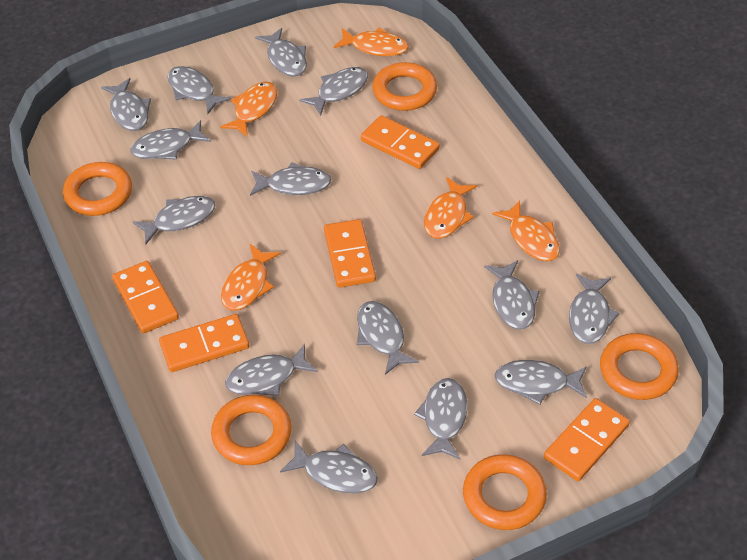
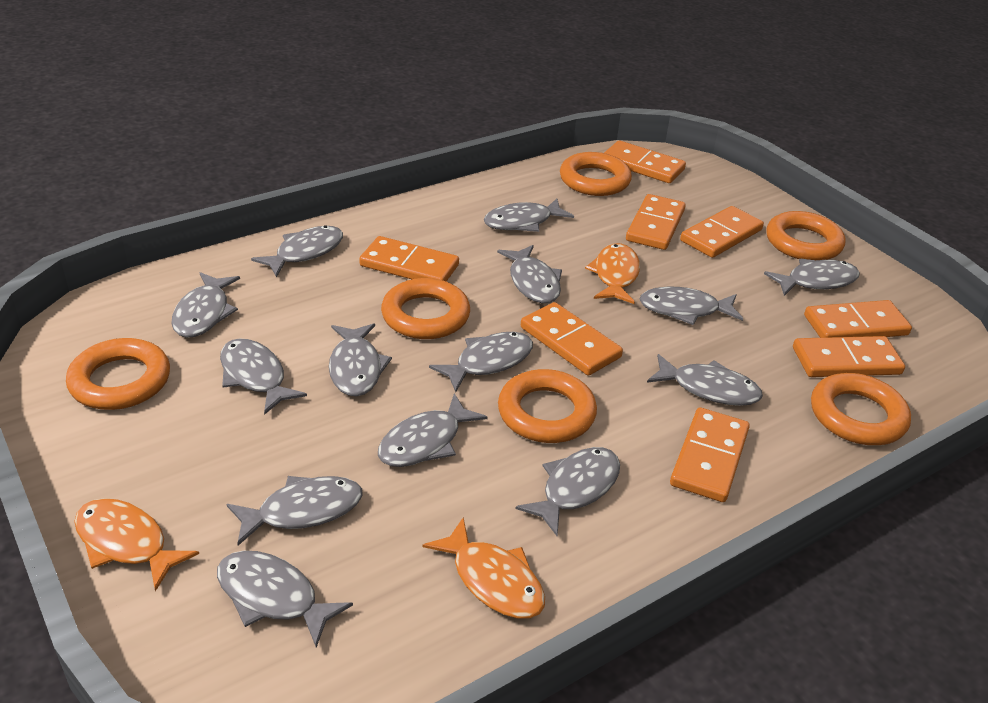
orange domino: [112,261,179,334] [159,314,249,372] [324,219,376,288] [361,115,440,169] [544,398,630,481] = 5 -> [359,236,459,282] [521,302,623,375] [604,140,686,183] [626,194,686,250] [670,407,750,502] [680,206,764,258] [793,336,905,377] [804,300,912,338] = 8
orange fish: [220,82,277,137] [221,244,281,311] [334,28,409,56] [424,177,477,239] [492,200,560,261] = 5 -> [74,498,199,591] [423,517,545,619] [585,243,640,304] = 3
orange ring: [63,162,132,216] [211,395,291,465] [372,62,437,111] [463,454,547,530] [600,333,679,400] = 5 -> [66,338,170,410] [381,278,470,339] [498,369,597,443] [560,152,632,196] [766,211,845,260] [811,373,911,445] = 6

